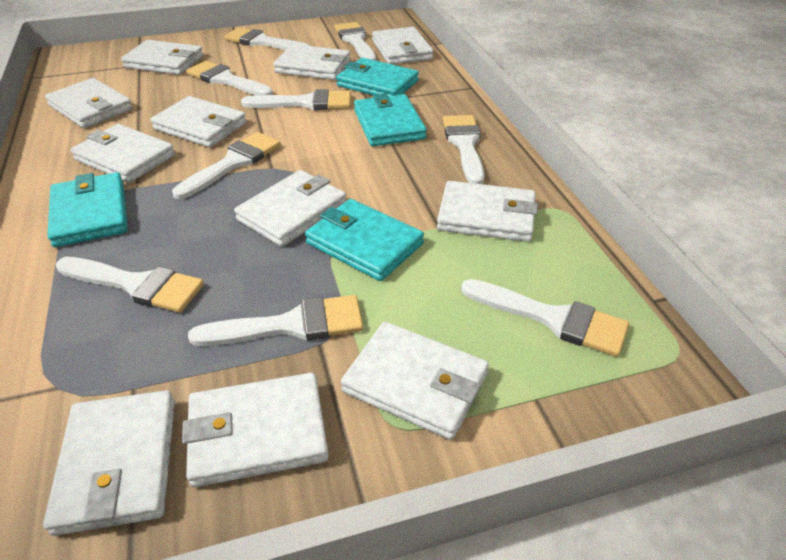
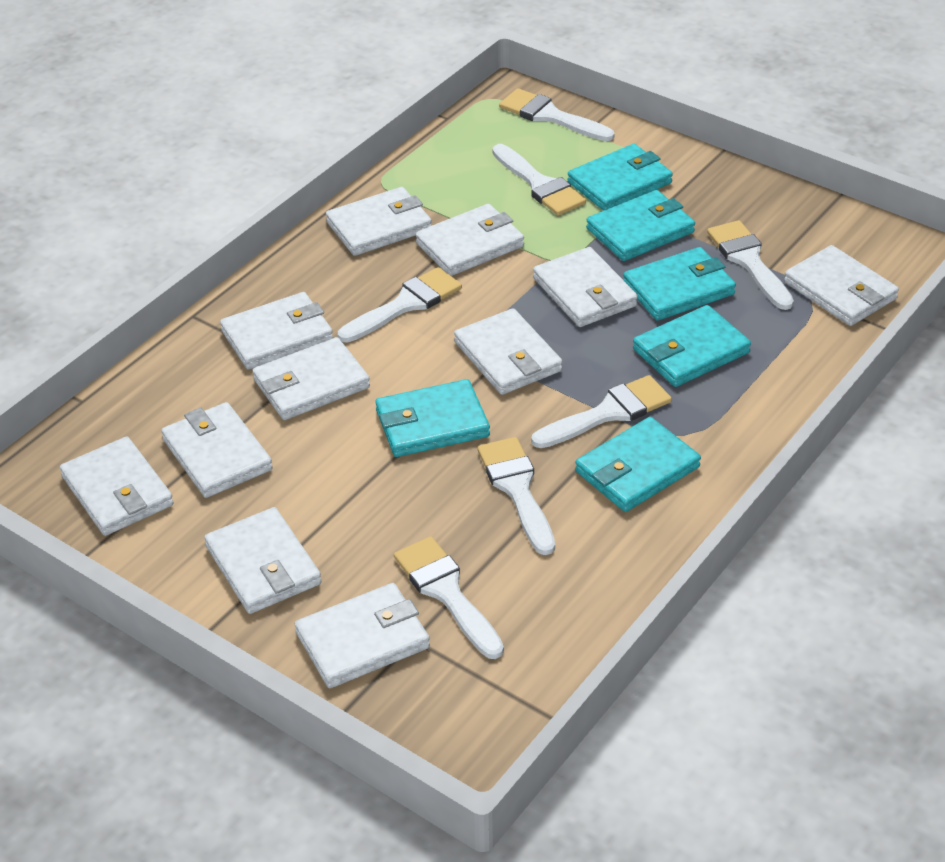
turquoise wallet: [47,172,128,247] [305,199,424,281] [336,58,419,96] [354,93,427,146] = 4 -> [375,379,490,457] [568,144,673,211] [575,417,701,512] [586,190,695,261] [623,247,736,321] [633,305,751,387] = 6
white brush: [56,257,204,313] [172,132,281,199] [186,61,273,95] [188,295,363,346] [224,28,310,50] [241,89,351,110] [334,22,376,61] [443,115,484,184] [461,279,629,357] = 9 -> [338,267,462,343] [394,536,504,659] [477,437,555,555] [492,144,586,216] [499,88,614,141] [531,375,672,448] [707,220,794,310] = 7

